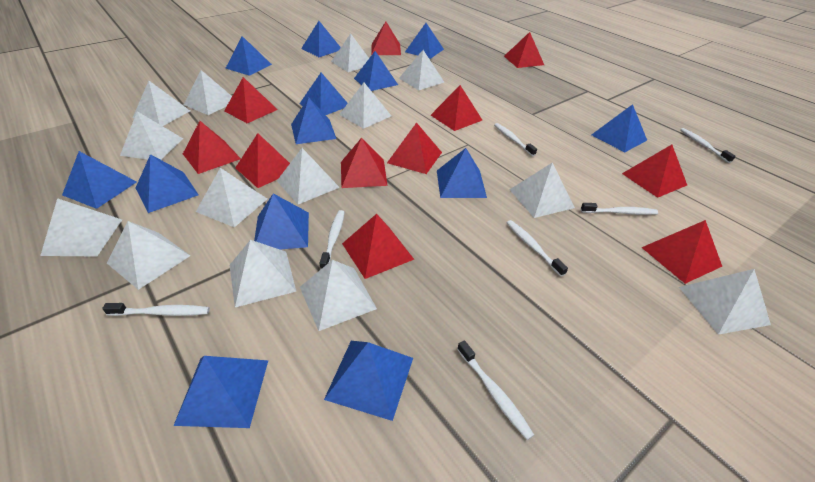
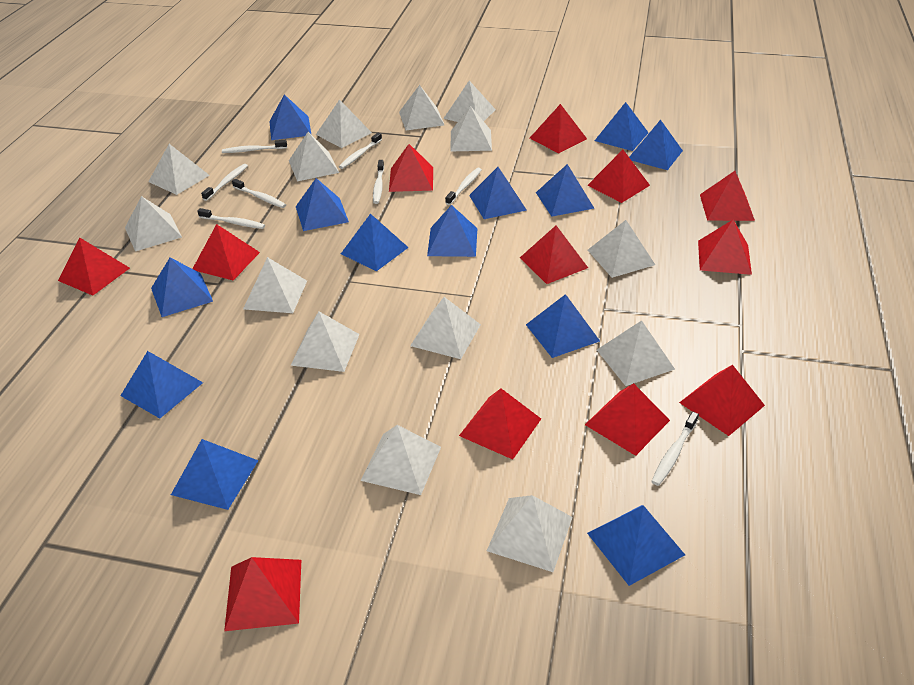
red pyramid: [183,121,241,174] [224,77,278,123] [235,133,290,188] [341,138,388,188] [342,214,414,279] [371,22,401,55] [387,122,442,174] [431,85,482,131] [504,32,544,68] [622,145,687,198] [641,220,722,284] = 11 -> [58,237,130,295] [193,224,260,281] [224,557,301,631] [389,144,433,192] [459,388,541,459] [520,225,588,284] [530,104,587,154] [585,383,670,456] [587,150,650,203] [679,365,765,436] [698,220,752,275] [700,171,755,221] = 12
white toothbrush: [102,303,210,316] [319,210,344,269] [457,340,534,440] [494,123,537,156] [507,220,568,276] [581,203,658,215] [680,128,736,163] = 7 -> [197,208,265,229] [201,164,248,201] [222,140,287,153] [232,179,286,208] [339,133,382,169] [373,160,384,204] [445,168,482,205] [651,412,699,486] = 8

